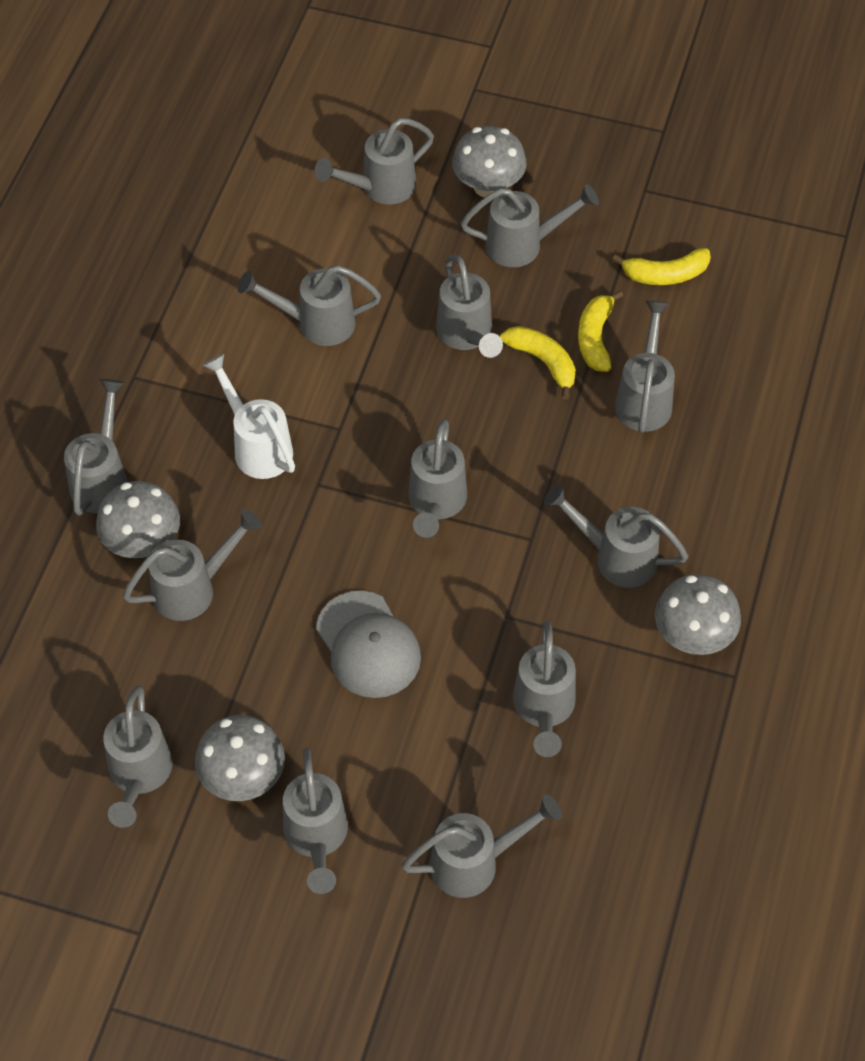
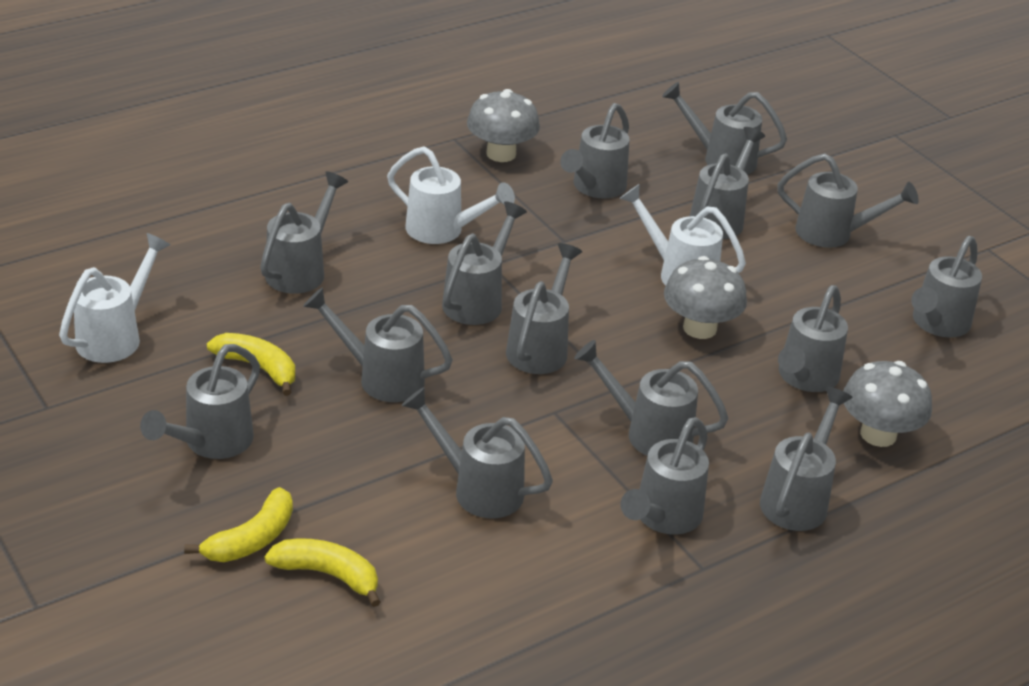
grey cap: [316,591,421,698] = 1 -> none = 0
grey mushroom: [96,481,180,558] [195,715,285,801] [452,126,527,198] [655,574,741,655] = 4 -> [467,89,540,162] [664,256,747,339] [843,361,932,447] = 3
grey watering can: [64,379,128,516] [103,686,173,828] [123,509,262,621] [238,265,381,346] [283,748,348,894] [315,118,434,204] [401,794,562,898] [408,419,467,538] [436,254,503,358] [461,184,599,267] [513,621,576,757] [544,484,688,588] [615,300,675,433] = 13 -> [140,344,260,459] [260,171,348,294] [303,287,453,402] [402,387,553,518] [442,201,527,325] [506,243,582,374] [560,103,630,198] [574,340,729,456] [621,417,709,535] [662,82,787,175] [690,127,765,239] [760,387,853,531] [777,153,919,248] [778,285,848,392] [911,236,982,338] = 15
white watering can: [202,354,295,479] = 1 -> [59,233,170,363] [387,146,515,244] [619,184,746,286] = 3

